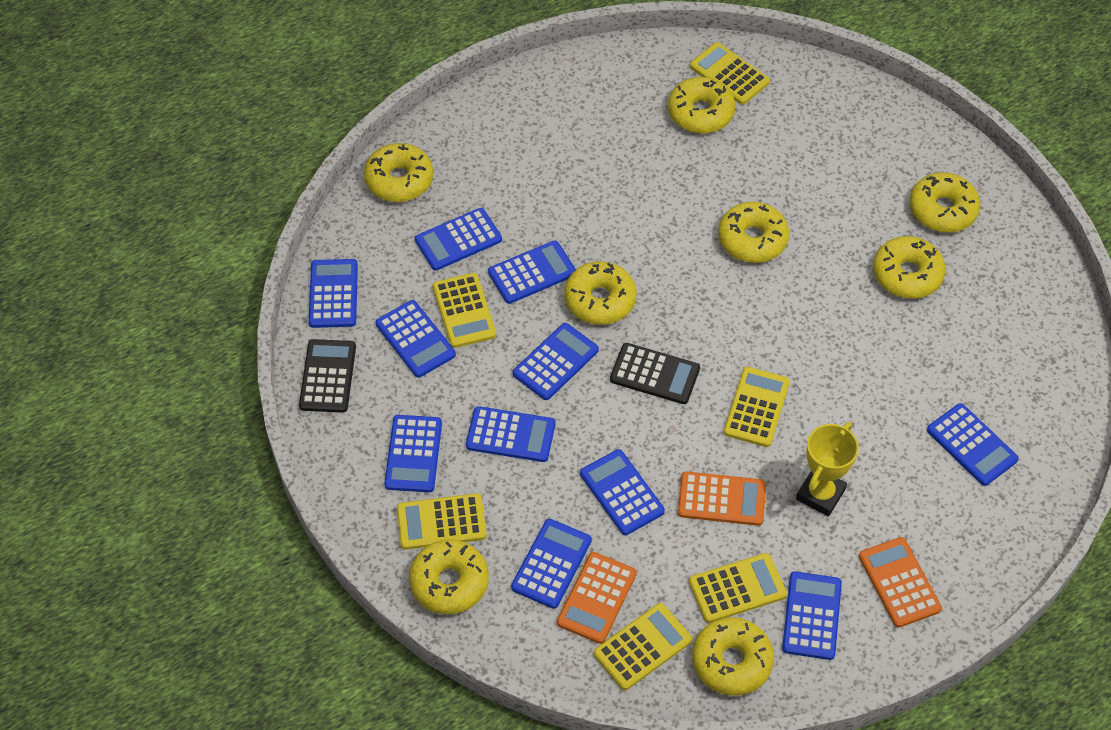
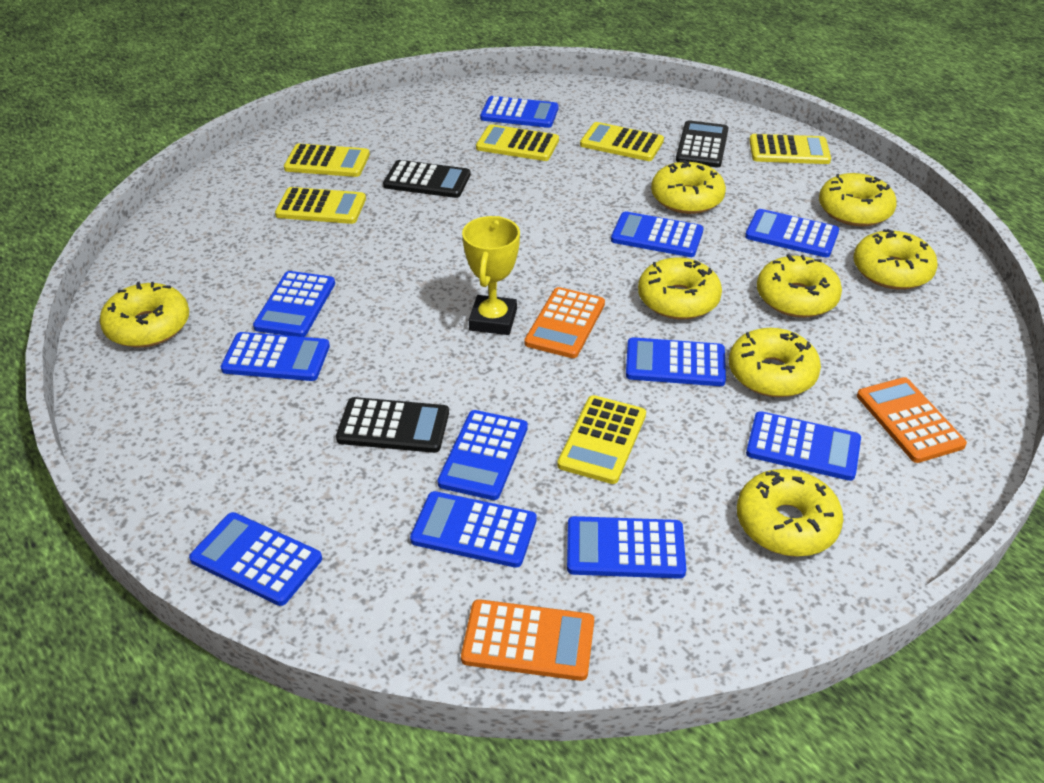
black calculator: [299,339,356,413] [610,343,700,404] = 2 -> [336,397,449,453] [383,160,471,198] [676,120,729,167] = 3

